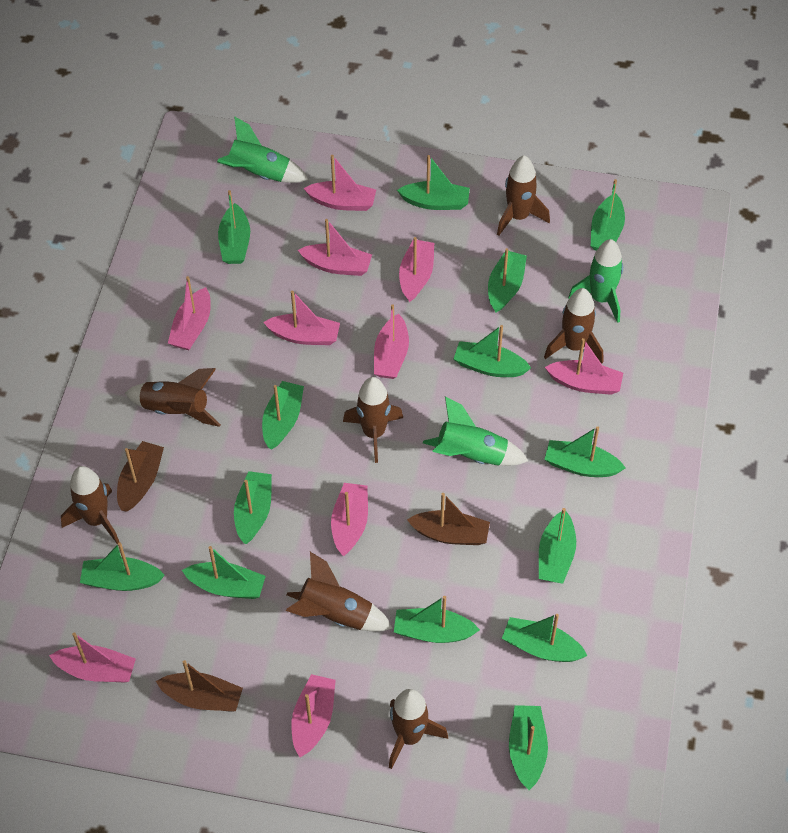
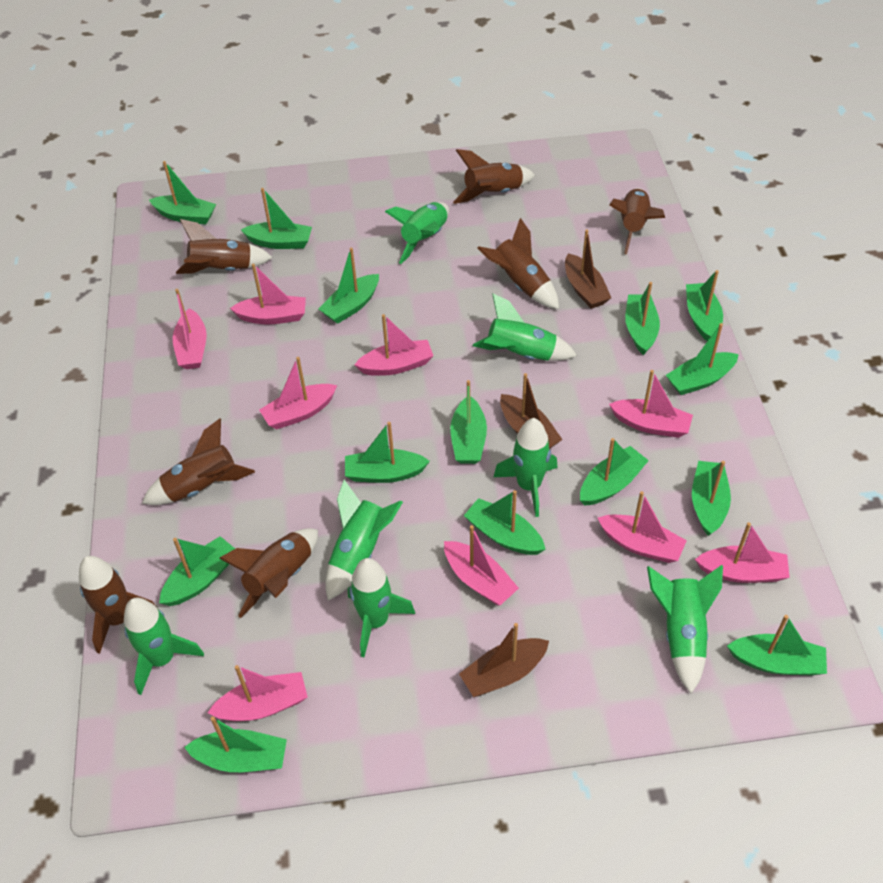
green rocket: [217,116,309,183] [423,396,528,466] [568,239,623,323] = 3 -> [124,598,204,695] [325,480,403,601] [348,558,415,657] [385,202,449,264] [473,293,577,361] [494,418,558,517] [647,565,723,694] = 7
pink boat: [49,632,136,683] [168,276,211,350] [263,291,340,345] [291,674,336,757] [298,219,372,276] [303,155,376,211] [331,483,368,556] [374,304,409,379] [399,237,434,302] [545,338,623,395] = 10 -> [173,289,207,369] [208,665,308,721] [230,264,306,324] [259,357,337,429] [354,314,433,376] [444,525,519,605] [598,491,687,563] [609,370,693,438] [695,522,790,583] = 9

